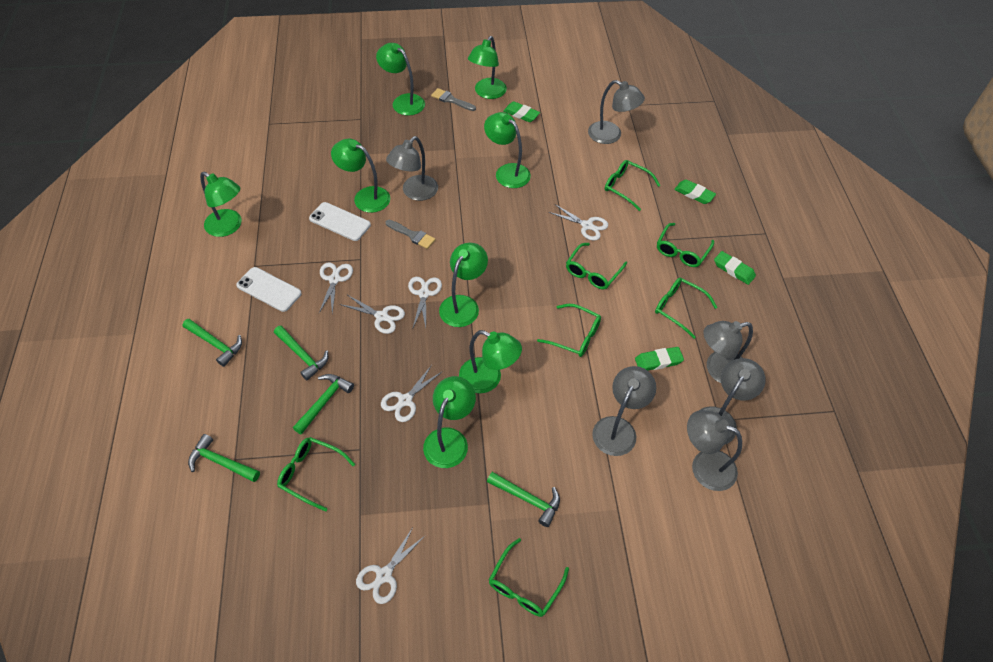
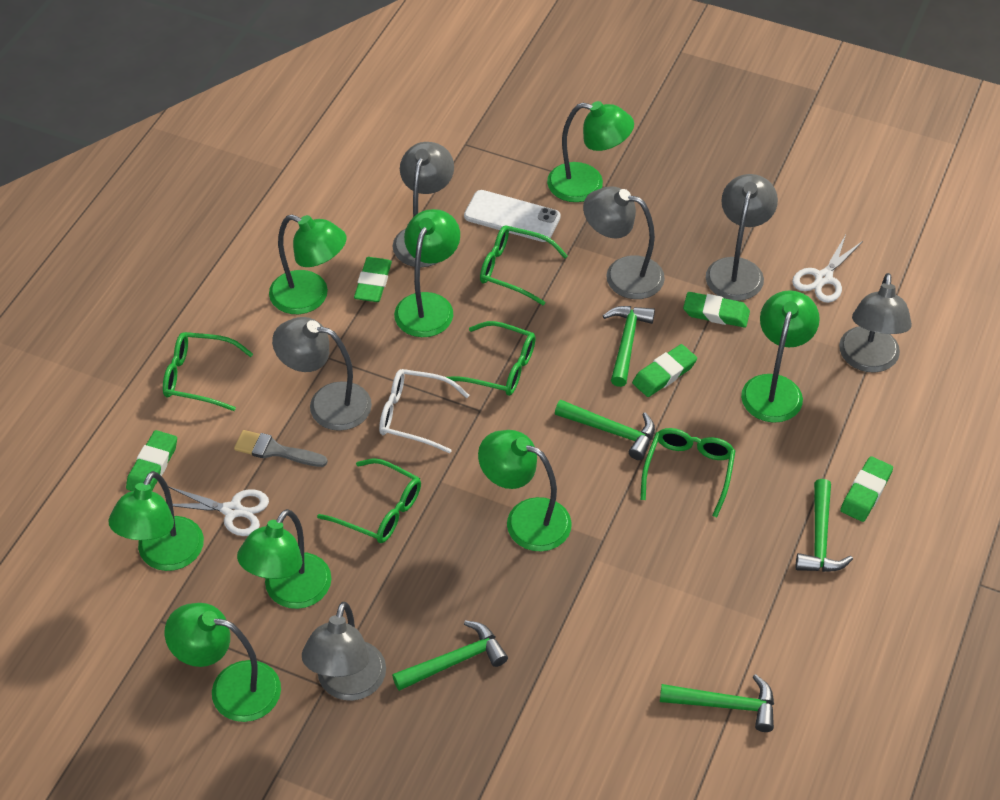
green eraser: [503,101,540,122] [635,347,684,371] [674,180,716,204] [714,251,756,285] = 4 -> [126,430,177,491] [354,257,392,302] [632,344,697,397] [683,292,750,328] [840,456,893,522] = 5
green glasses: [277,437,355,512] [489,538,569,617] [537,304,601,357] [566,243,627,289] [605,160,661,211] [655,278,718,339] [657,223,714,267] = 7 -> [163,332,253,411] [317,458,421,543] [447,321,536,396] [480,226,568,306] [641,428,735,518] = 5
grey brush: [386,220,435,249] [431,88,476,111] = 2 -> [234,430,328,467] = 1
white glasses: none = 0 -> [379,369,469,453] = 1
white phone: [236,267,302,312] [309,202,371,241] = 2 -> [464,190,561,242] = 1
white scissors: [319,262,353,314] [340,295,405,334] [356,527,425,604] [381,365,443,422] [408,277,442,327] [549,204,608,241] = 6 -> [169,487,269,536] [792,235,864,303] = 2

